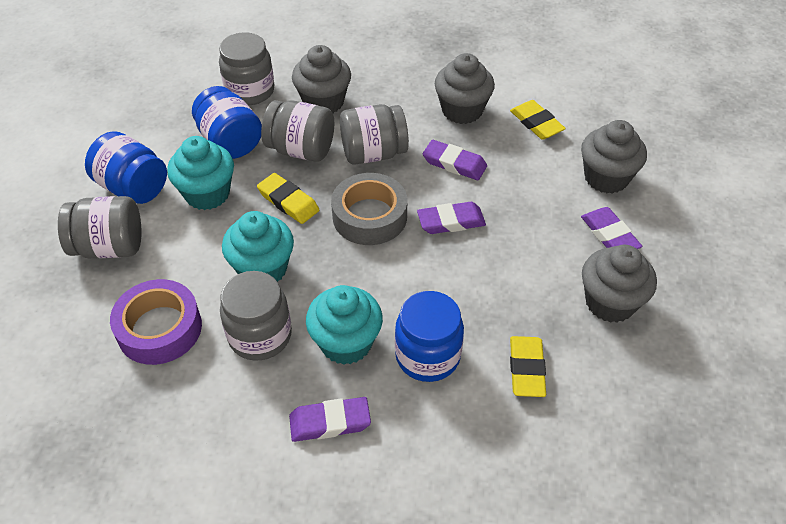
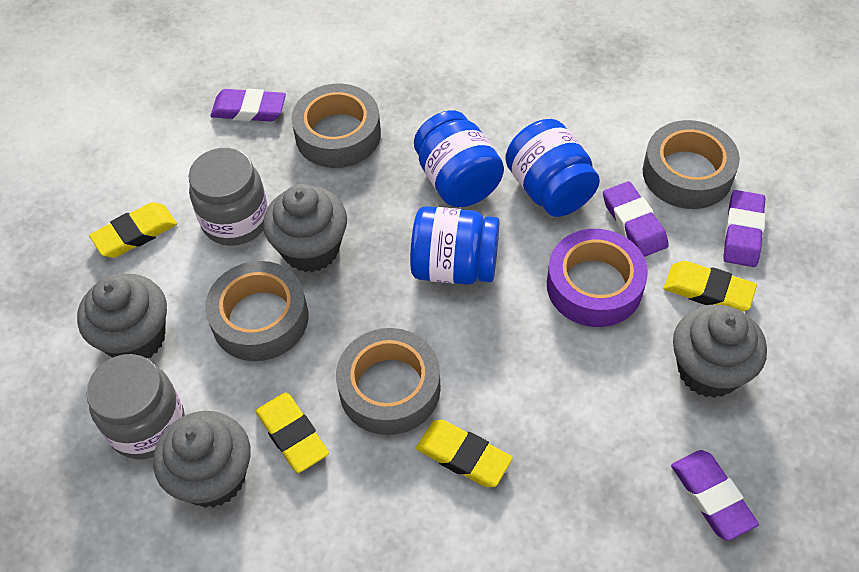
grey jar: [58,196,141,258] [219,32,274,105] [220,271,292,360] [261,100,334,162] [340,104,409,165] = 5 -> [86,354,185,459] [188,148,268,246] = 2
grey tape: [331,173,407,245] = 1 -> [205,261,308,361] [292,84,381,168] [336,328,441,435] [643,120,740,209] = 4
turquoise cupcake: [167,136,234,210] [222,211,294,282] [306,285,383,365] = 3 -> none = 0
yellow eraser: [257,173,319,224] [510,100,566,140] [510,336,546,397] = 3 -> [89,202,177,258] [256,393,329,473] [416,420,513,487] [664,261,757,312] = 4

